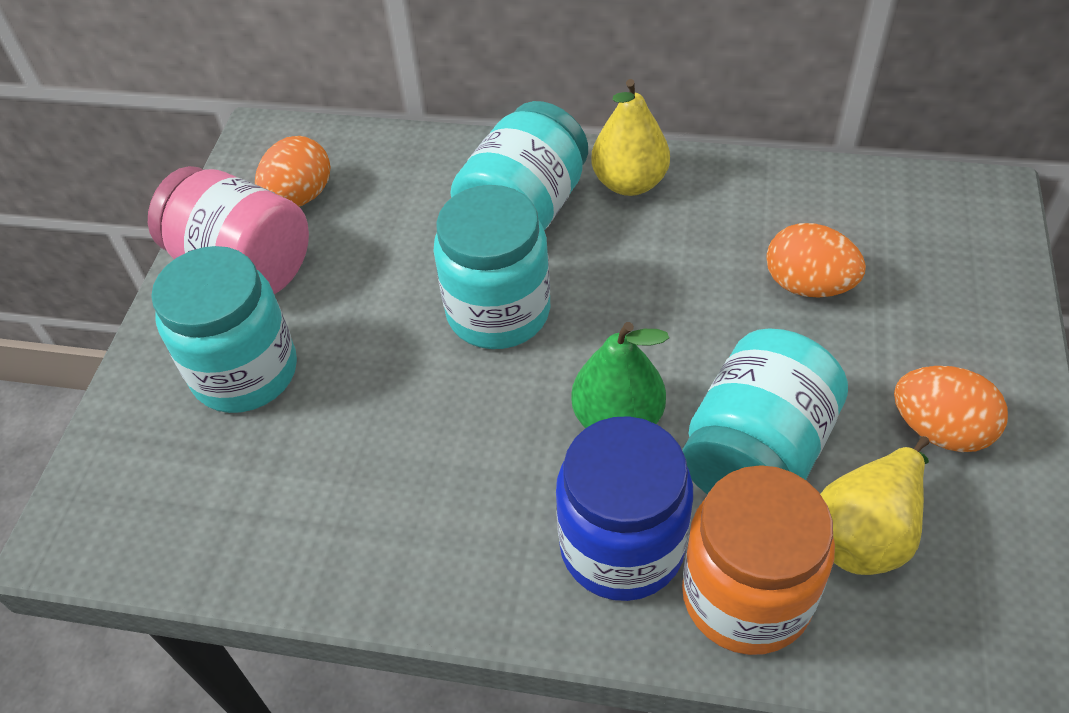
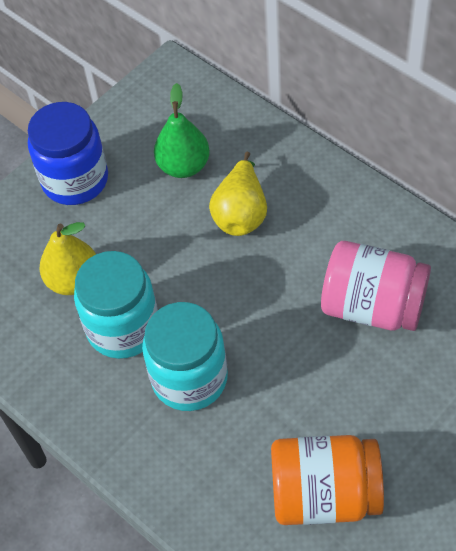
orange egg: [255,136,331,207] [766,223,866,298] [894,366,1008,452] = 3 -> none = 0
turquoise jar: [151,246,297,413] [434,185,550,349] [450,101,588,231] [682,329,848,494] = 4 -> [74,251,158,359] [142,302,228,411] = 2

